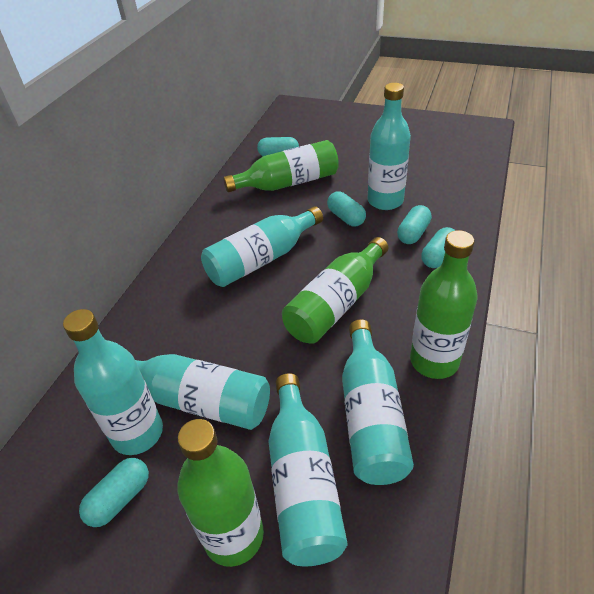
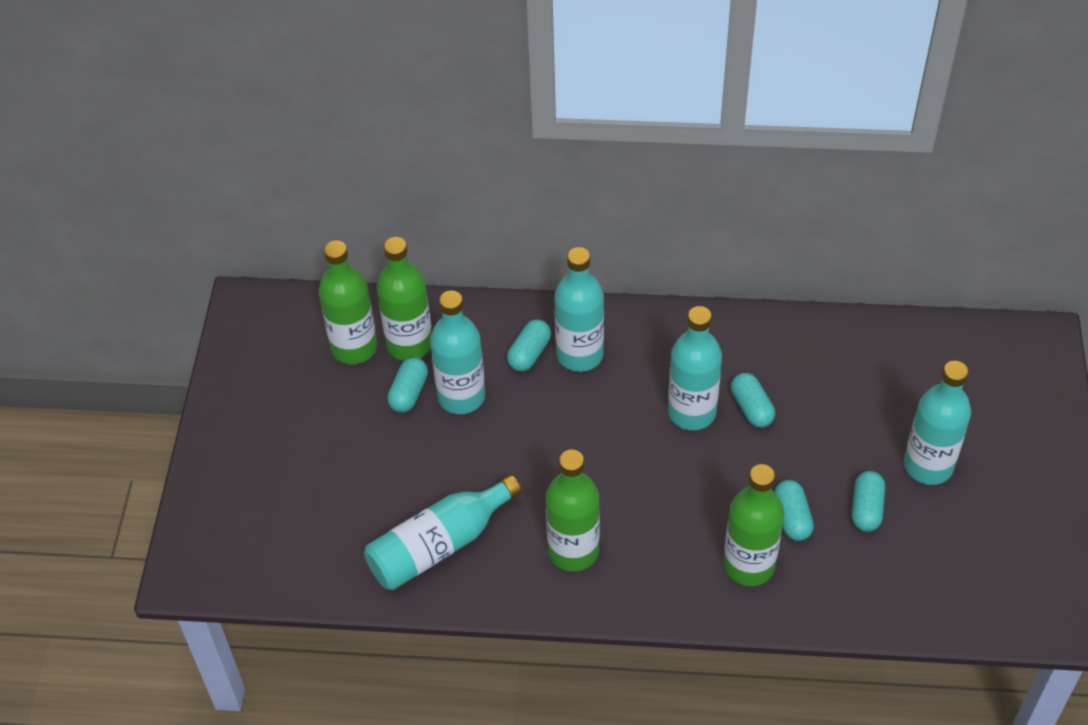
turquoise bottle: [63,309,163,455] [135,354,270,430] [201,206,323,287] [268,373,347,566] [342,319,414,485] [368,83,411,210] = 6 -> [364,475,522,590] [430,290,485,414] [554,247,604,372] [668,306,722,430] [904,361,971,485] = 5

